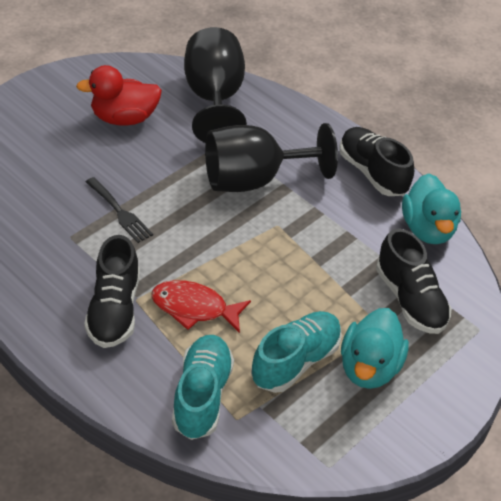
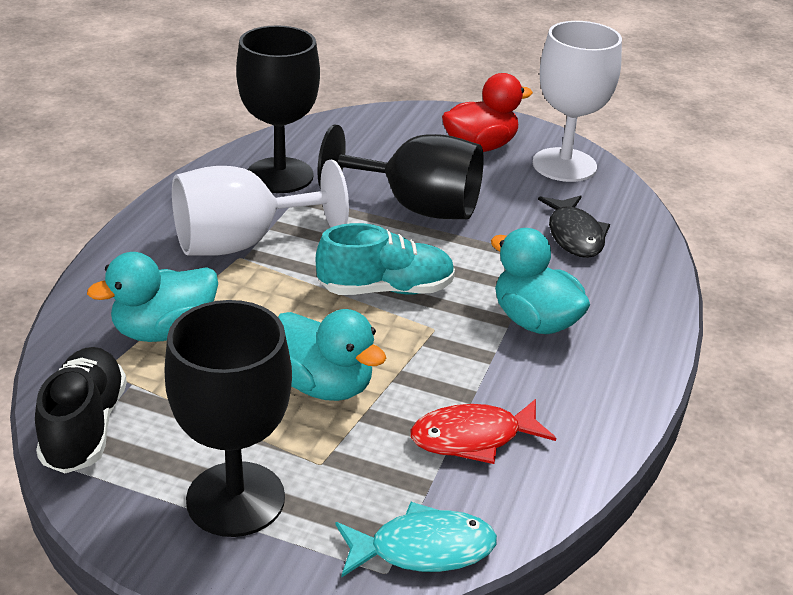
black fish: none = 0 -> [538,195,610,258] = 1
black fork: [86,177,153,243] = 1 -> none = 0
black goblet: [184,27,247,143] [205,123,338,192] = 2 -> [164,300,292,537] [236,25,320,193] [317,125,484,219] = 3
black shoe: [84,235,140,348] [339,127,414,196] [376,228,451,334] = 3 -> [35,347,127,473] = 1
turquoise duck: [341,308,409,389] [402,174,461,244] = 2 -> [87,252,218,342] [278,309,386,401] [491,228,590,334] = 3
turquoise fish: none = 0 -> [336,502,497,577] = 1
turquoise shoe: [172,335,234,440] [251,311,342,393] = 2 -> [316,223,455,295] = 1
white goblet: none = 0 -> [172,160,349,256] [533,21,622,182] = 2

